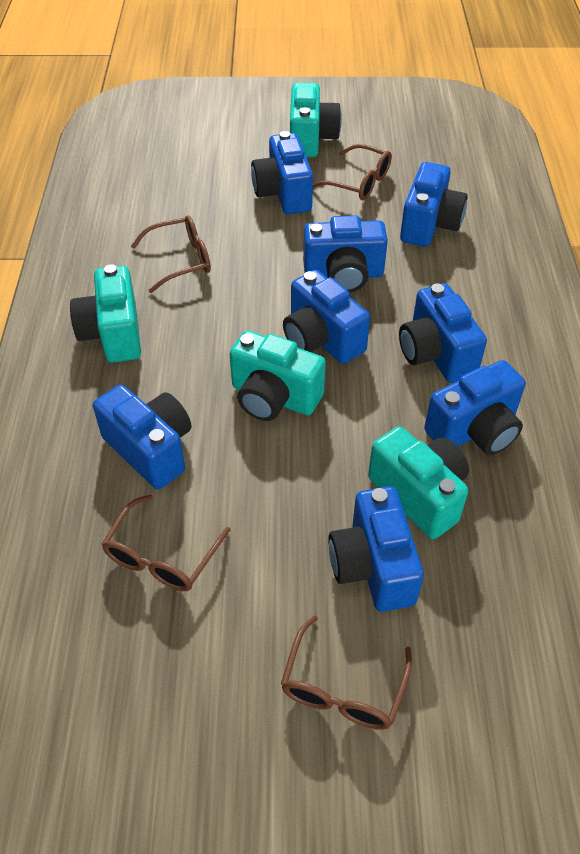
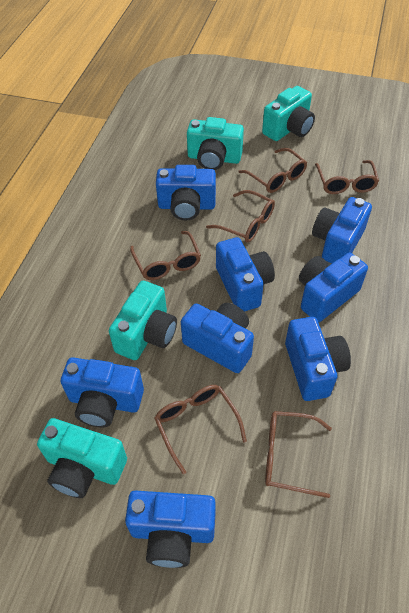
brown glasses: [102,495,230,591] [131,215,211,293] [281,615,412,730] [313,144,392,201] = 4 -> [130,231,201,280] [154,385,247,474] [206,190,275,243] [239,148,307,193] [265,411,332,498] [315,160,379,194] = 6

